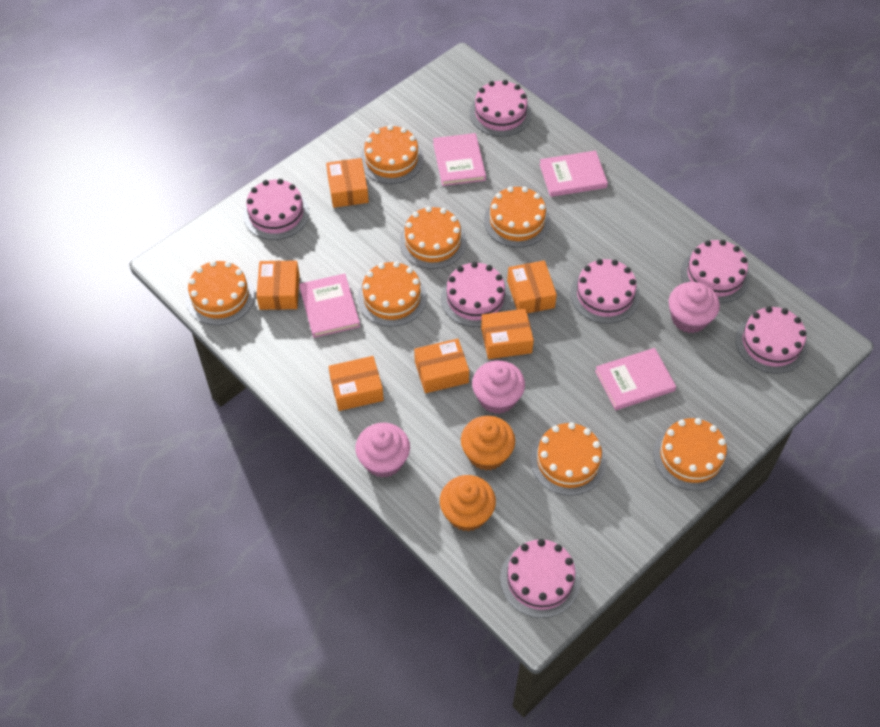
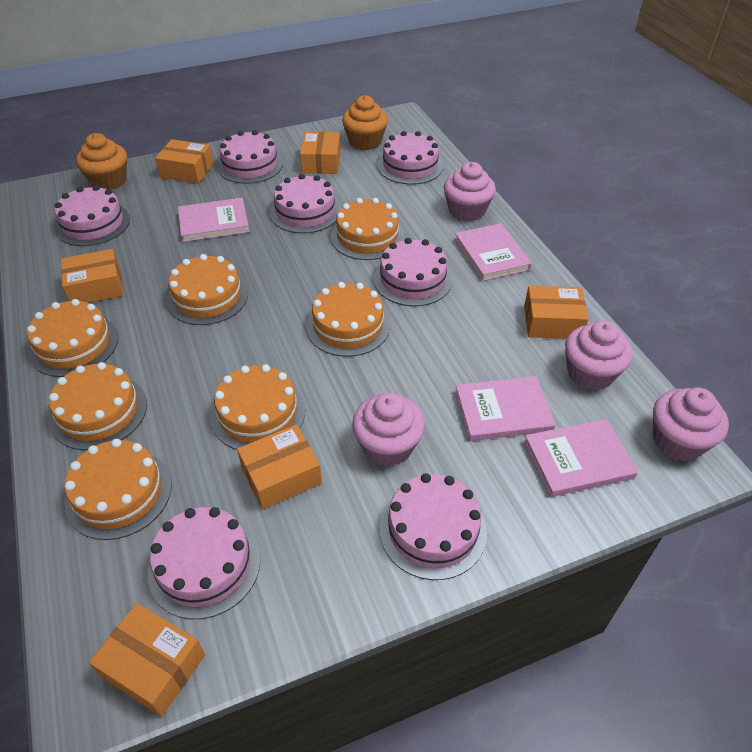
pink cupcake: [355,423,410,478] [472,360,525,414] [669,282,720,333] = 3 -> [352,393,425,466] [444,162,496,222] [565,321,633,390] [653,387,729,461] = 4

